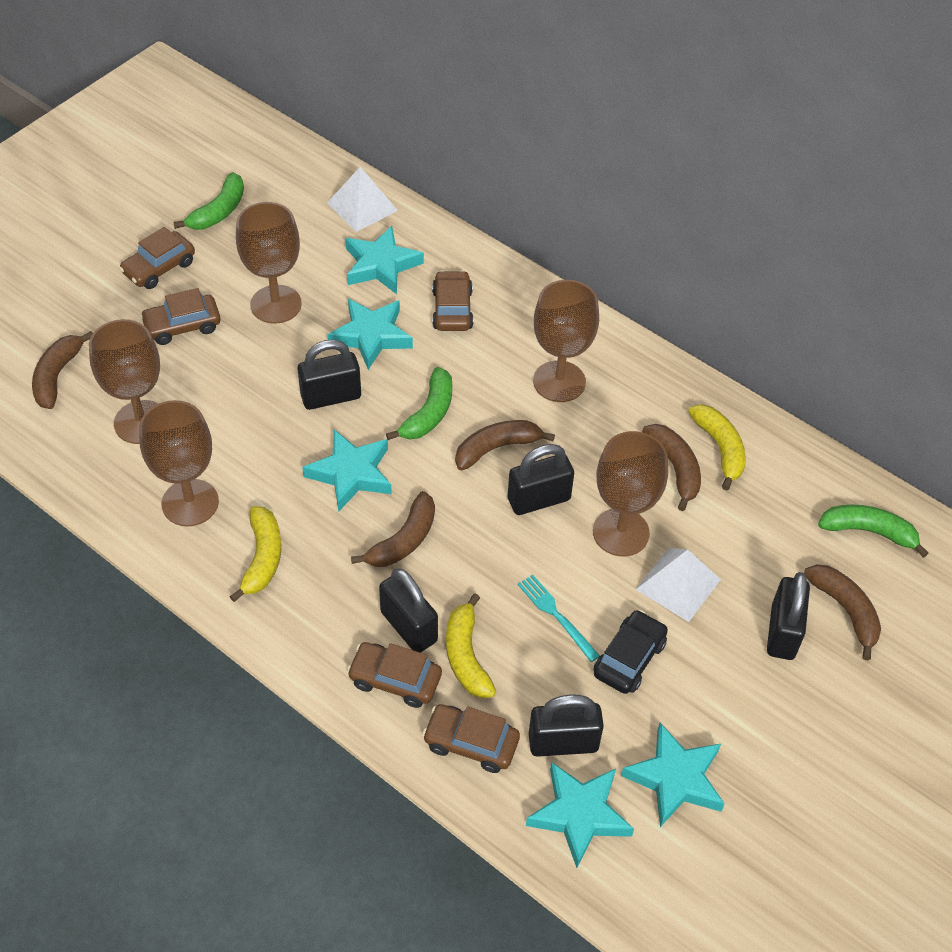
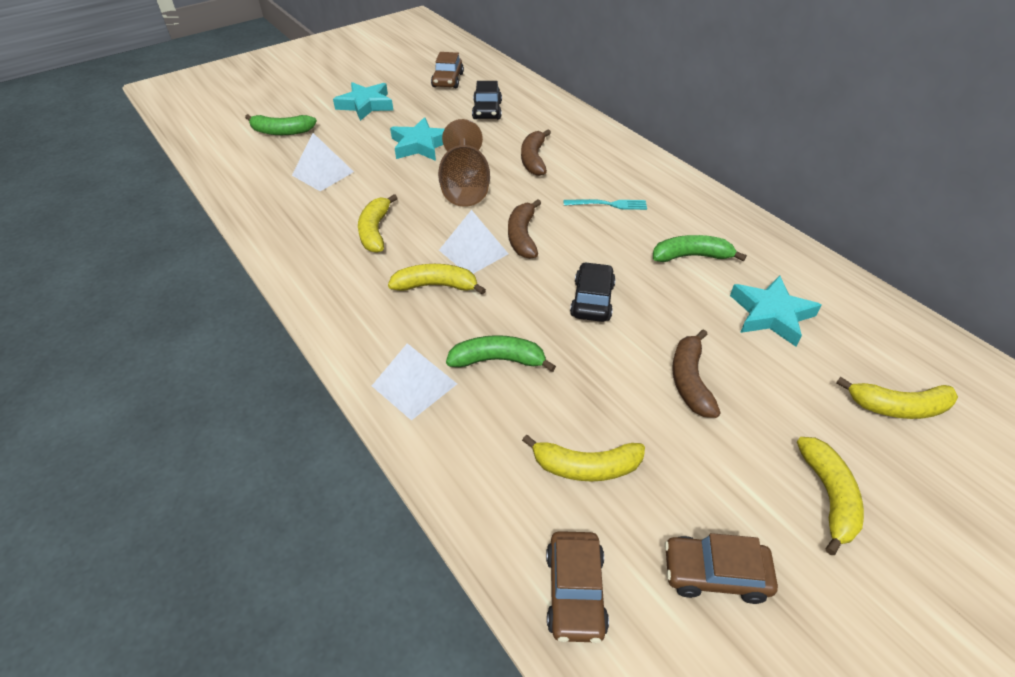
black car: [593,610,668,694] = 1 -> [472,81,502,119] [570,262,616,322] = 2
black padlock: [298,340,361,410] [379,568,438,653] [508,444,574,515] [529,694,604,757] [767,572,810,660] = 5 -> none = 0
brown banana: [32,331,93,409] [351,491,435,567] [455,420,555,470] [642,424,701,511] [804,564,881,660] = 5 -> [508,199,541,259] [521,130,551,176] [672,329,721,418] = 3
brown car: [119,227,195,289] [140,288,221,345] [347,642,442,708] [422,704,520,773] [432,270,474,331] = 5 -> [431,52,464,88] [546,531,609,643] [664,533,778,604] = 3
brown goblet: [89,319,160,444] [139,400,219,526] [236,202,302,324] [533,280,599,402] [593,431,668,556] = 5 -> [438,119,490,207] = 1
turquoise star: [302,429,392,512] [327,298,413,370] [345,226,424,294] [526,762,634,868] [621,723,725,827] = 5 -> [333,82,393,121] [390,117,444,161] [730,275,822,347] = 3
white pyramid: [327,167,398,232] [636,548,721,622] = 2 -> [292,133,354,191] [372,343,457,421] [439,210,508,274] = 3
yellow banana: [229,506,281,602] [446,594,496,698] [688,404,746,491] = 3 -> [358,194,398,253] [388,264,486,294] [522,435,645,481] [797,437,864,555] [836,377,958,419] = 5

